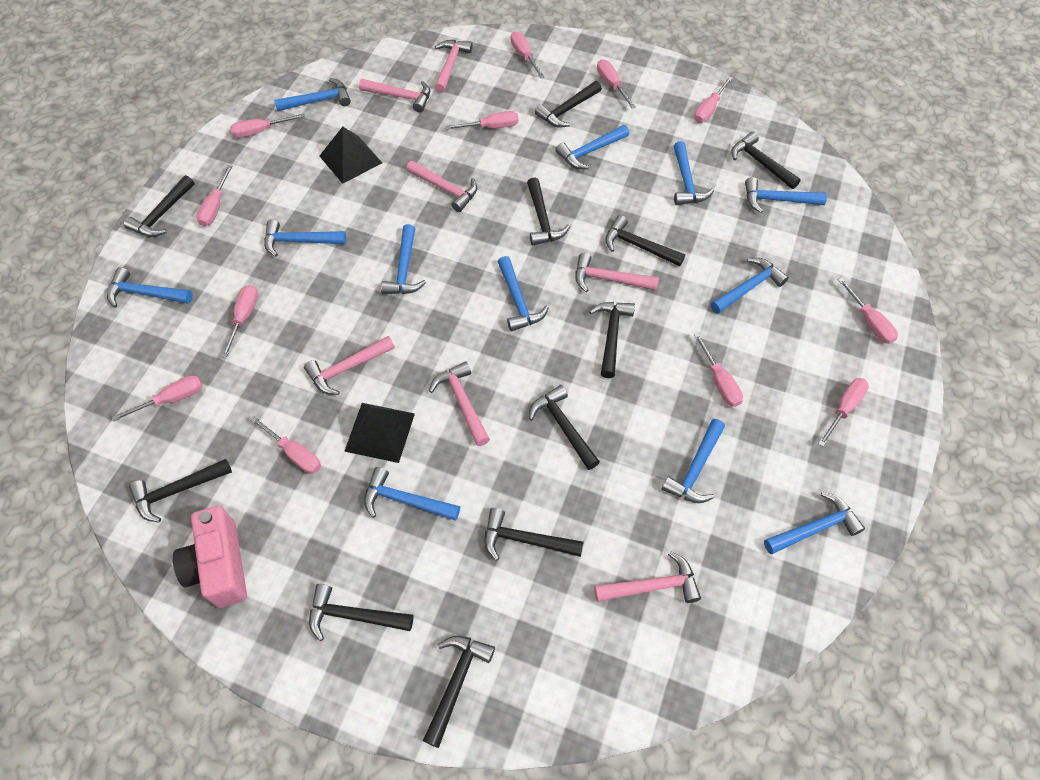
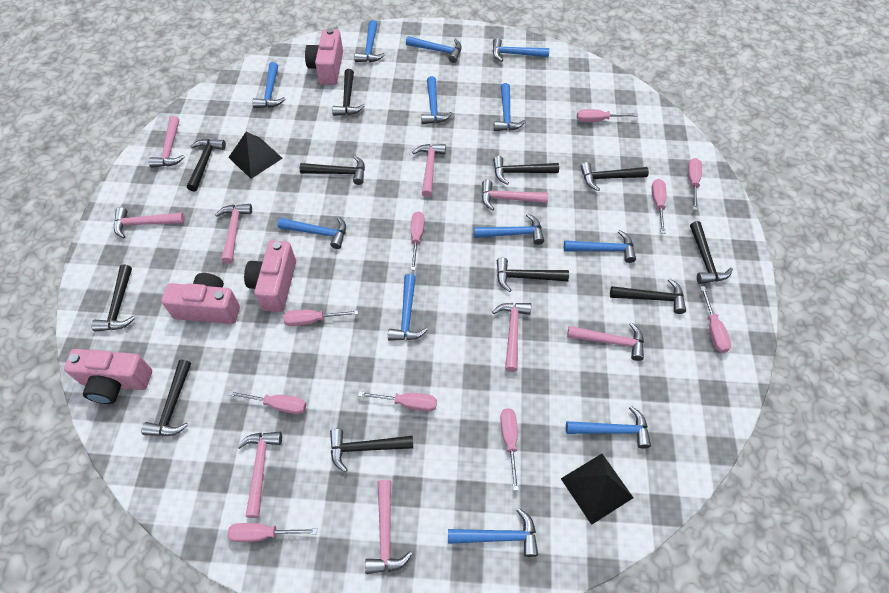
pink camera: [173,506,247,608] = 1 -> [64,349,152,404] [161,273,240,324] [244,240,296,312] [305,28,343,85] = 4
pink hammer: [304,336,395,395] [359,79,430,113] [406,161,477,212] [429,361,490,446] [434,40,473,93] [575,253,659,292] [594,551,701,603] = 7 -> [114,207,185,238] [148,116,185,168] [215,204,252,264] [237,432,282,518] [365,480,412,574] [412,144,446,197] [482,180,548,210] [492,303,531,372] [567,322,644,361] = 9
pink screwdriver: [112,375,203,422] [196,165,233,226] [221,285,258,358] [230,114,305,138] [250,416,321,474] [445,111,519,130] [510,31,545,78] [597,59,636,108] [694,76,733,123] [694,333,743,407] [818,378,869,447] [838,278,898,344] = 12 -> [227,523,317,542] [229,391,306,414] [283,310,358,326] [358,391,437,412] [411,211,425,270] [500,408,519,491] [577,109,638,122] [652,179,667,234] [688,158,702,210] [700,286,731,353] = 10

